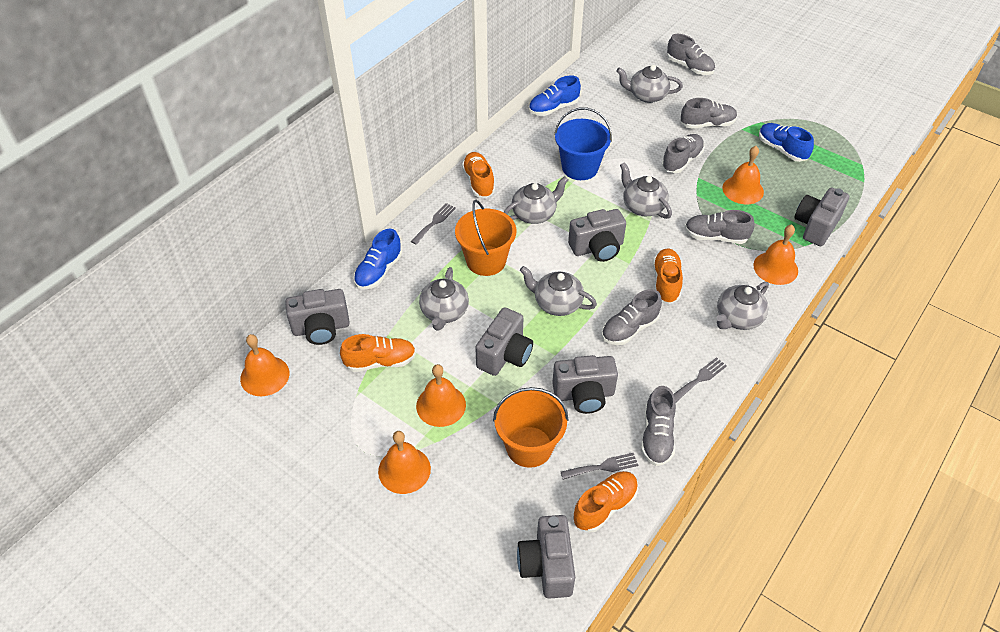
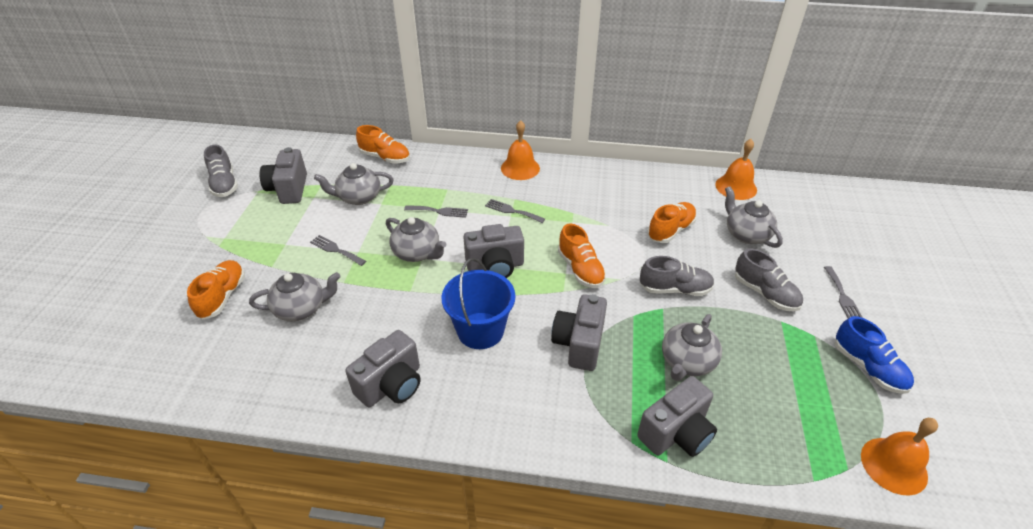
blue shoe: [354,229,402,290] [529,76,581,116] [759,123,814,162] = 3 -> [835,316,914,394] = 1
grey camera: [285,289,350,345] [475,307,533,376] [517,515,575,599] [552,355,618,414] [568,209,626,262] [795,187,849,246] = 6 -> [260,147,307,204] [345,330,421,407] [463,224,524,278] [551,294,607,371] [637,376,717,457] = 5
grey fork: [411,203,456,245] [561,453,638,480] [674,357,727,403] = 3 -> [310,235,366,266] [404,205,468,218] [485,199,545,223] [824,266,863,318] = 4
grey shoe: [602,289,662,345] [641,386,676,466] [662,134,704,173] [667,34,715,75] [681,98,737,129] [685,210,755,244] = 6 -> [204,145,238,197] [640,256,714,296] [735,248,803,311] = 3
grey teapot: [419,267,469,331] [504,176,569,224] [520,266,597,316] [616,65,683,103] [620,162,672,219] [717,282,769,330] = 6 -> [249,272,341,321] [314,163,394,205] [386,217,446,262] [662,314,722,381] [725,187,783,248] = 5
orange bell: [240,334,289,396] [378,431,431,494] [416,364,466,427] [722,146,764,204] [753,225,798,285] = 5 -> [501,120,540,180] [715,139,757,200] [861,418,938,496] = 3
orange bucket: [455,200,516,276] [493,387,569,468] = 2 -> none = 0

